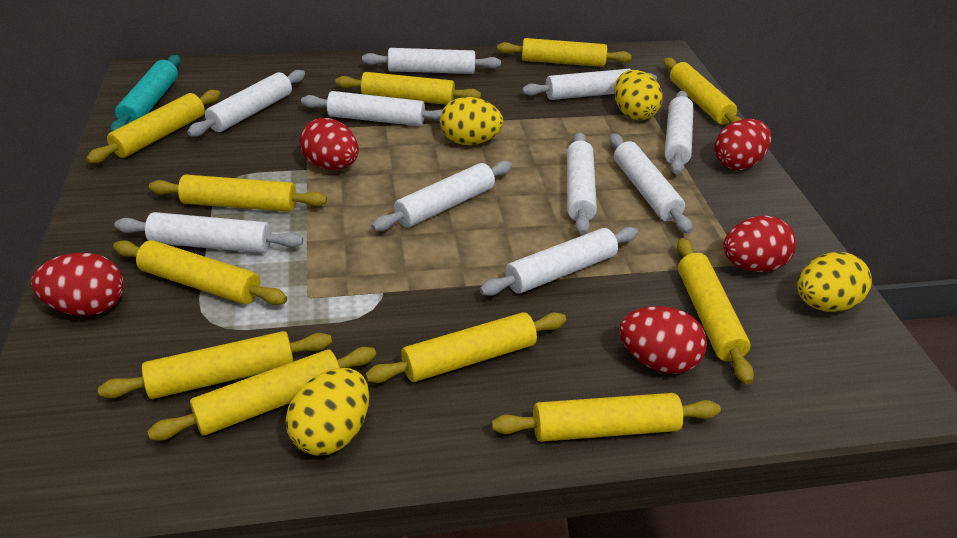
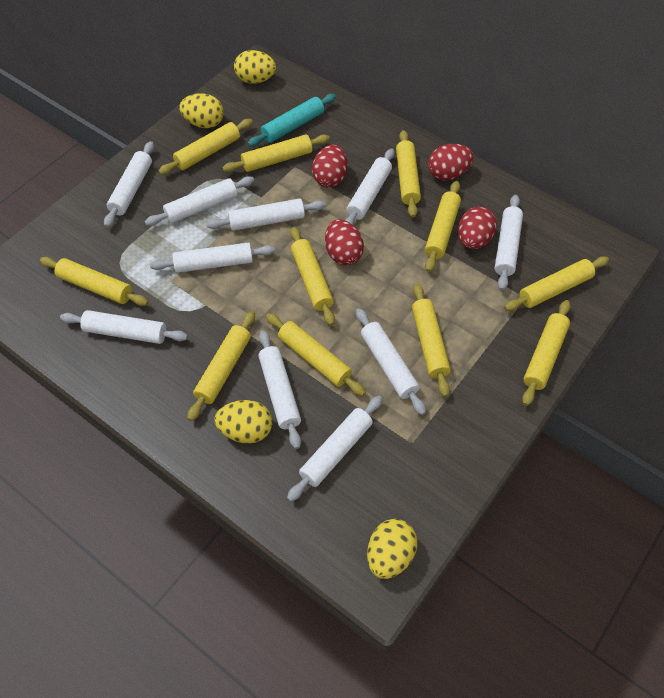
red egg: [31,253,124,316] [300,118,359,170] [619,306,707,374] [714,119,771,170] [723,215,796,272] = 5 -> [312,144,347,188] [325,219,364,265] [428,144,474,181] [458,207,497,249] = 4

